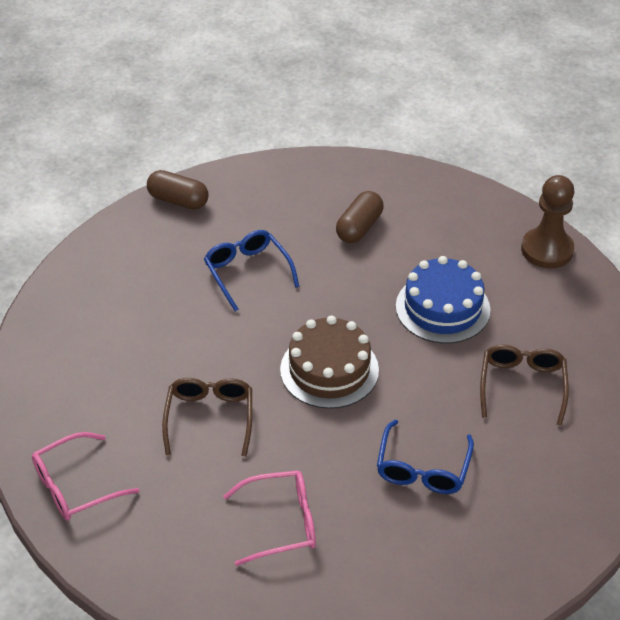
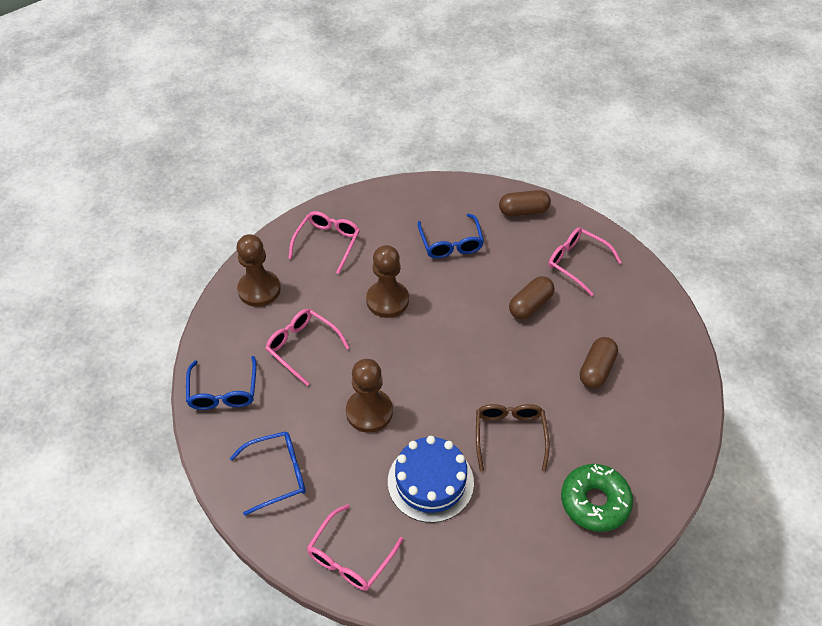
blue glasses: [204,230,300,312] [377,420,474,494] = 2 -> [186,356,257,410] [230,431,306,516] [417,214,484,259] = 3
brown cake: [280,315,379,409] = 1 -> none = 0
brown capsule: [147,170,208,210] [336,191,383,243] = 2 -> [499,190,551,216] [509,276,554,319] [580,337,618,388] = 3
brown glasses: [162,378,252,457] [480,345,569,426] = 2 -> [476,404,550,471] = 1
brown pawn: [521,175,575,268] = 1 -> [237,234,281,307] [346,359,393,433] [366,245,409,318] = 3
green donut: none = 0 -> [561,464,633,532] = 1
pink glasses: [32,432,139,521] [223,470,316,566] = 2 -> [265,309,350,386] [288,211,360,274] [307,504,404,591] [548,228,622,296] = 4

